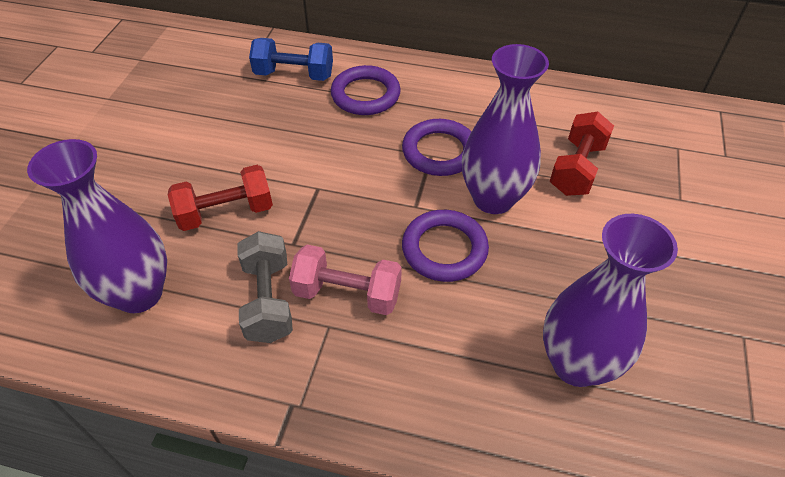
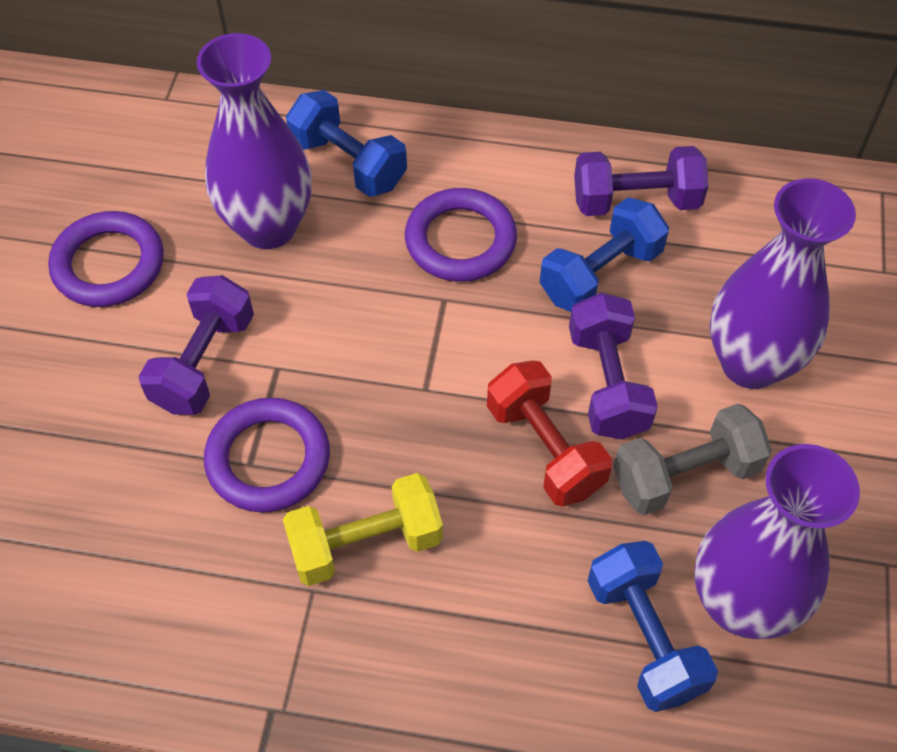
blue dumbbell: [249,38,333,81] = 1 -> [286,90,407,197] [539,197,669,312] [588,541,718,712] = 3
pink dumbbell: [289,245,402,315] = 1 -> none = 0
purple dumbbell: none = 0 -> [138,275,254,415] [569,292,658,439] [574,146,709,216] = 3
red dumbbell: [168,165,273,231] [550,112,614,196] = 2 -> [487,360,612,507] = 1
yellow dumbbell: none = 0 -> [283,473,443,586] = 1

